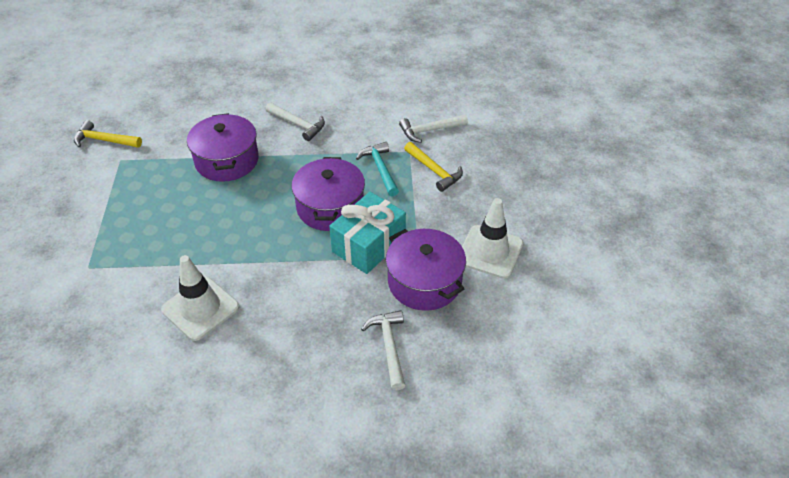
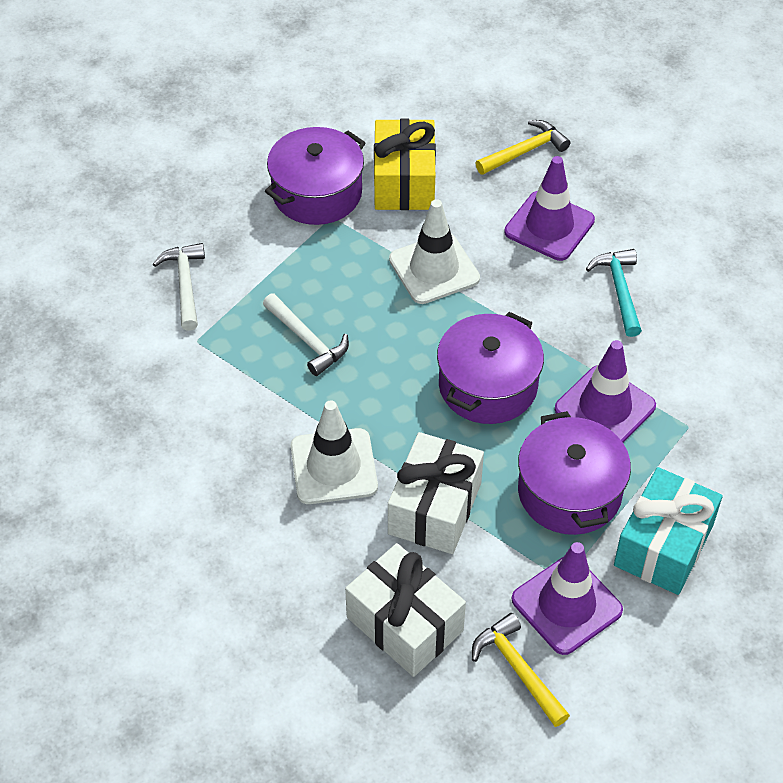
purple traffic cone: none = 0 -> [504,156,595,261] [512,542,623,655] [555,340,656,443] = 3
white gift: none = 0 -> [345,543,466,677] [388,432,484,554] = 2
white hammer: [266,102,325,141] [361,310,405,391] [399,114,468,143] = 3 -> [153,243,205,331] [263,293,349,376] = 2
yellow gift: none = 0 -> [374,119,436,210] = 1

